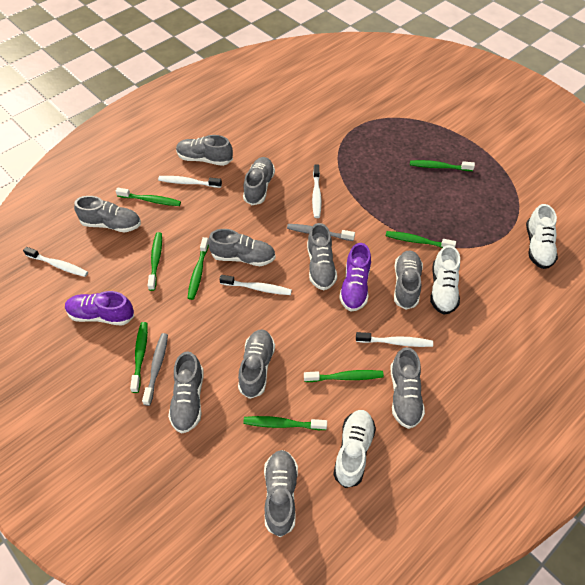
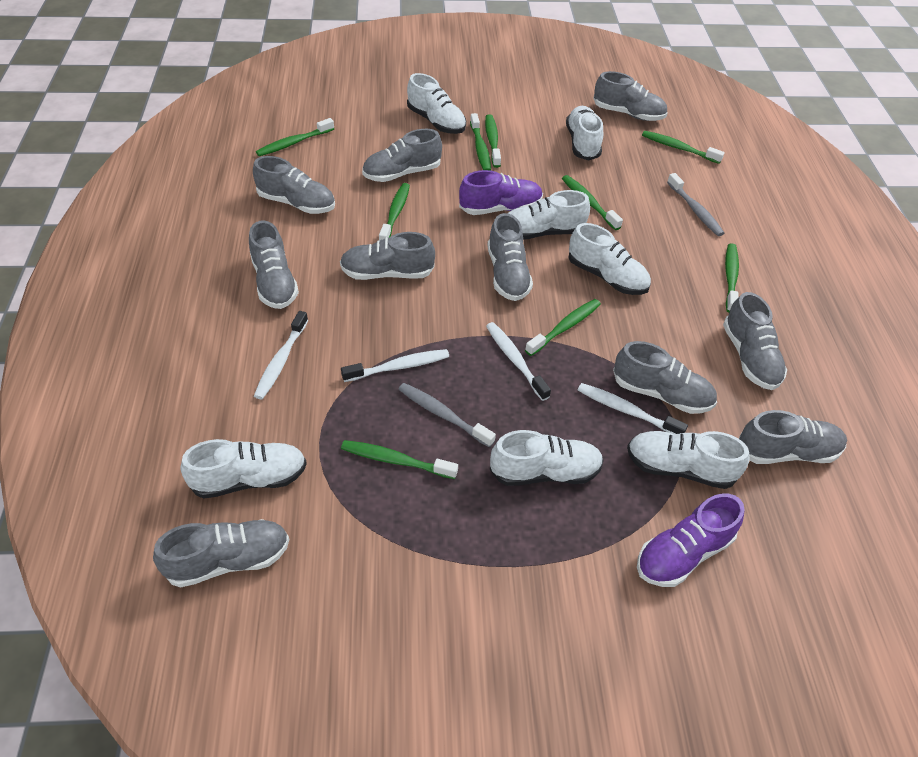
green toothbrush: [116,188,181,206] [130,322,148,393] [147,232,162,291] [188,237,209,300] [243,416,327,430] [304,370,384,382] [386,231,456,248] [410,160,475,171] = 8 -> [256,118,334,156] [341,440,458,479] [379,183,410,241] [470,113,491,171] [485,114,501,168] [525,299,601,356] [562,175,623,230] [642,131,725,164] [725,243,739,313] = 9
white shoe: [333,410,376,488] [430,245,460,315] [526,204,558,269] = 3 -> [180,439,307,499] [407,73,466,134] [490,430,604,486] [508,190,590,240] [566,106,603,160] [568,223,651,295] [627,431,749,489] = 7
white toothbrush: [23,247,88,277] [158,176,222,188] [219,275,292,295] [312,165,322,218] [356,332,433,347] = 5 -> [254,311,308,399] [341,349,449,382] [486,322,551,401] [578,383,688,434] = 4

